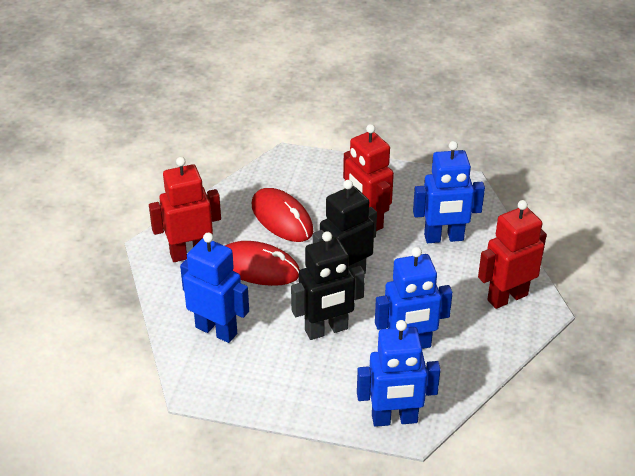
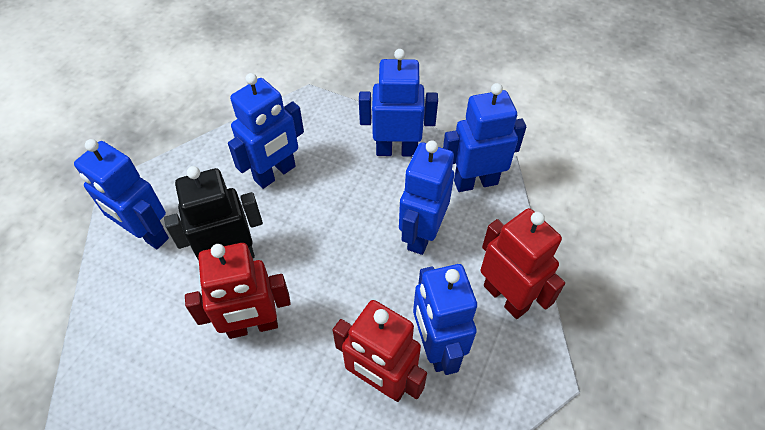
black robot: [291,231,365,340] [313,180,377,273] = 2 -> [164,166,263,260] = 1
blue robot: [180,233,249,343] [357,320,441,427] [375,247,453,349] [413,141,485,243] = 4 -> [74,139,169,249] [228,73,304,189] [359,49,438,157] [399,140,454,255] [413,264,477,375] [443,83,526,192] = 6
red mouse: [225,241,300,286] [252,188,313,242] = 2 -> none = 0

